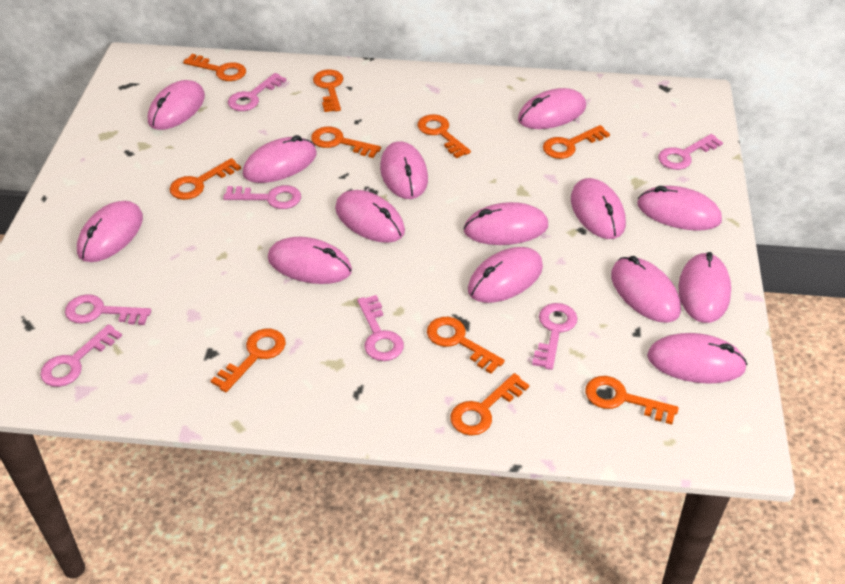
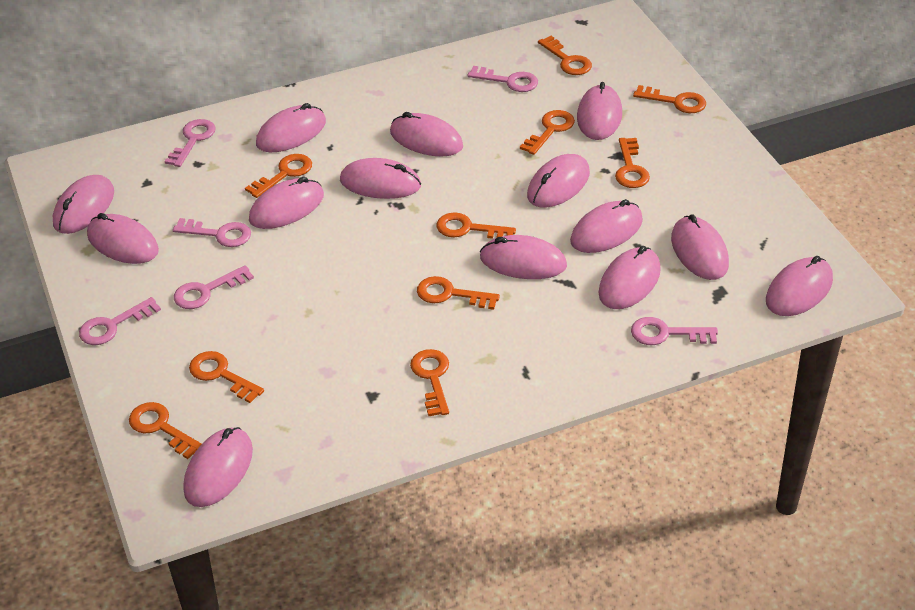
pink key: [40,324,122,387] [65,294,151,325] [223,185,301,209] [228,73,287,111] [357,295,404,361] [532,303,578,370] [658,134,723,170] = 7 -> [79,297,161,345] [164,119,215,167] [173,218,251,247] [174,265,254,309] [467,66,538,92] [631,317,718,345] = 6

